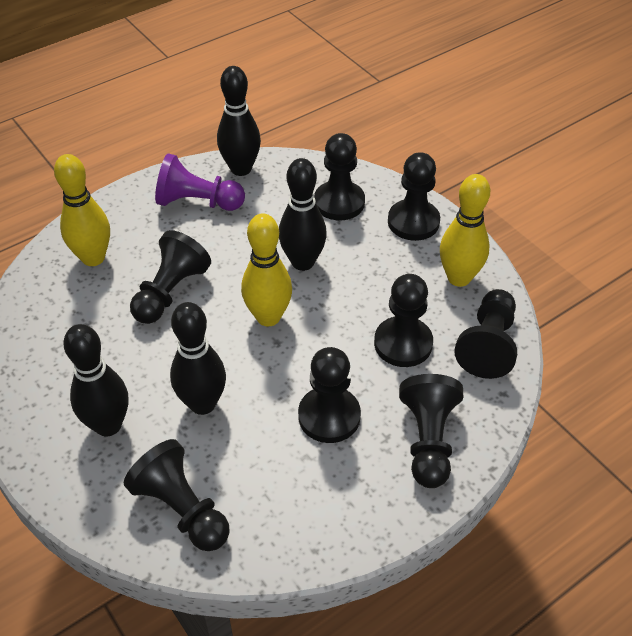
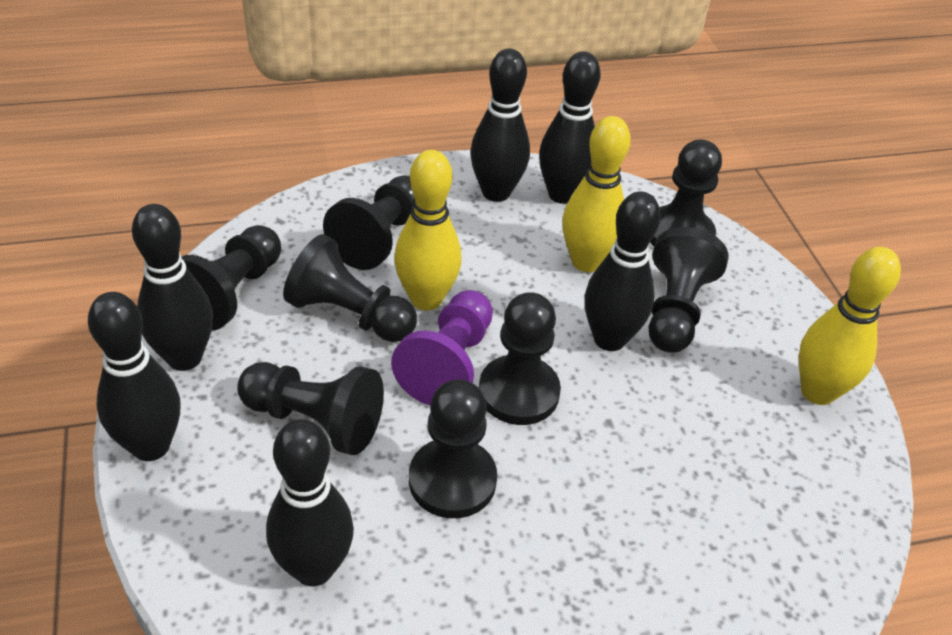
black bowling pin: [64,324,128,436] [170,302,226,415] [217,66,261,176] [279,158,327,271] = 4 -> [88,292,181,461] [132,204,213,371] [266,419,354,586] [470,49,530,202] [539,51,601,204] [585,191,661,351] = 6

